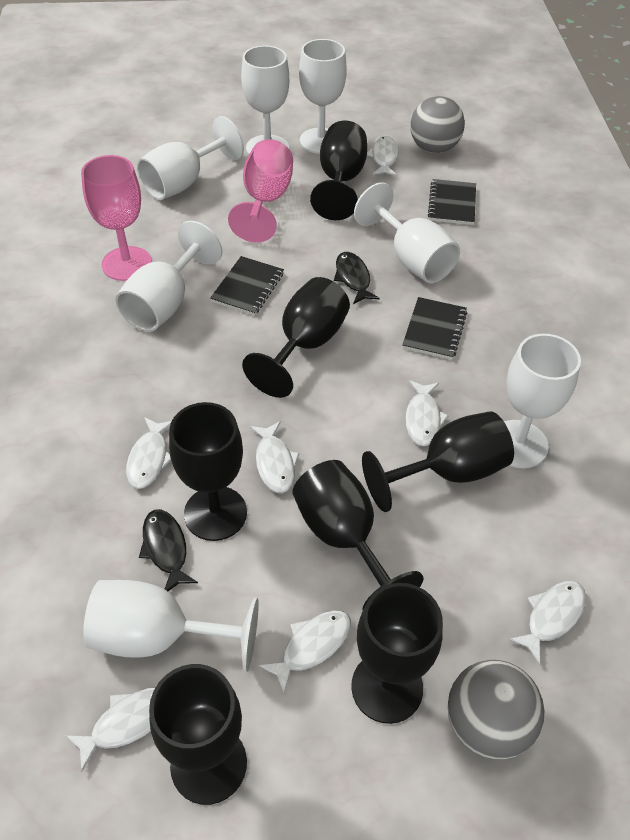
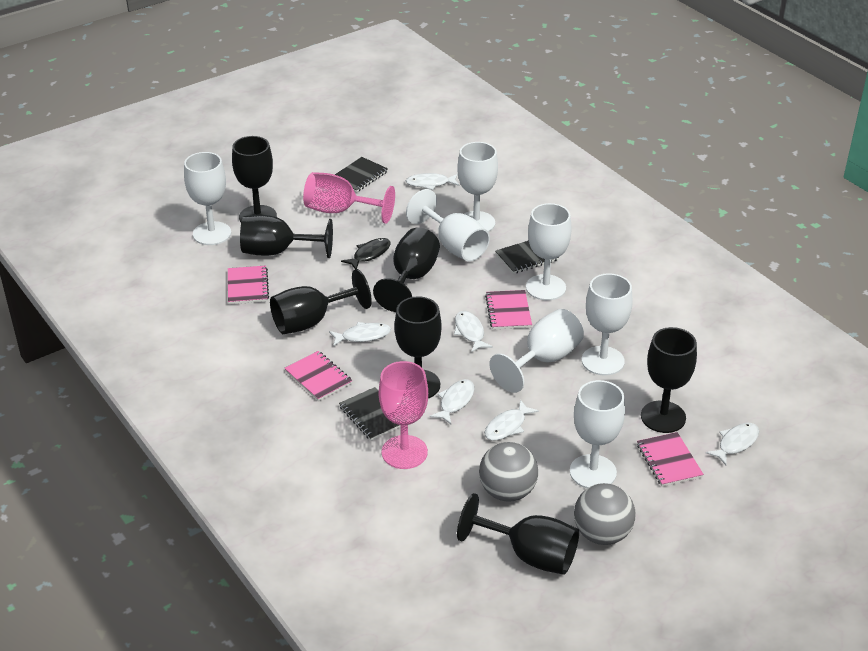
black fish: [139,509,198,591] [334,252,380,304] = 2 -> [341,238,391,269] = 1
pink notebook: none = 0 -> [228,265,269,304] [285,351,352,401] [485,290,532,330] [637,432,704,487] = 4
white fish: [65,687,156,772] [126,417,172,489] [250,421,300,493] [259,610,351,694] [367,136,398,176] [405,380,449,446] [508,581,586,665] = 7 -> [329,322,391,347] [406,173,459,190] [430,379,475,424] [454,311,493,352] [484,400,539,440] [706,423,759,465] = 6

